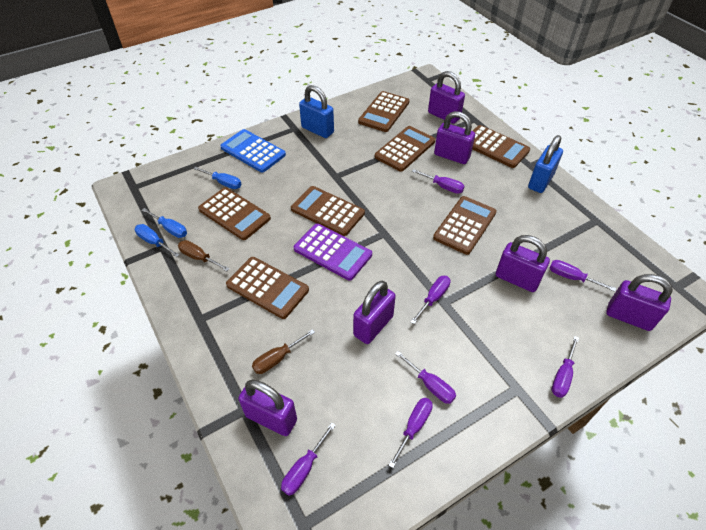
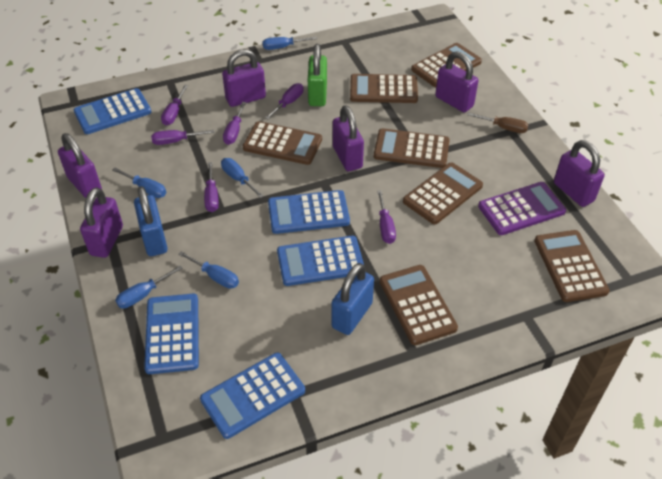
blue calculator: [220,129,286,173] = 1 -> [74,88,151,134] [144,294,199,374] [200,353,305,439] [268,190,350,234] [277,236,364,286] = 5
blue screwdriver: [135,224,179,257] [142,208,187,238] [194,167,242,189] = 3 -> [113,168,166,198] [115,265,183,308] [178,251,239,289] [221,158,264,198] [262,37,317,50] = 5
brown screwdriver: [178,240,230,271] [252,329,315,374] = 2 -> [467,112,528,133] = 1
green padlock: none = 0 -> [308,44,327,106] = 1
purple screwdriver: [281,422,336,496] [388,398,433,468] [395,351,456,404] [411,276,451,324] [412,169,465,194] [550,260,616,292] [552,336,579,398] = 7 -> [151,130,215,145] [161,85,188,125] [204,162,219,212] [223,102,246,145] [265,83,304,119] [377,190,396,244] = 6

